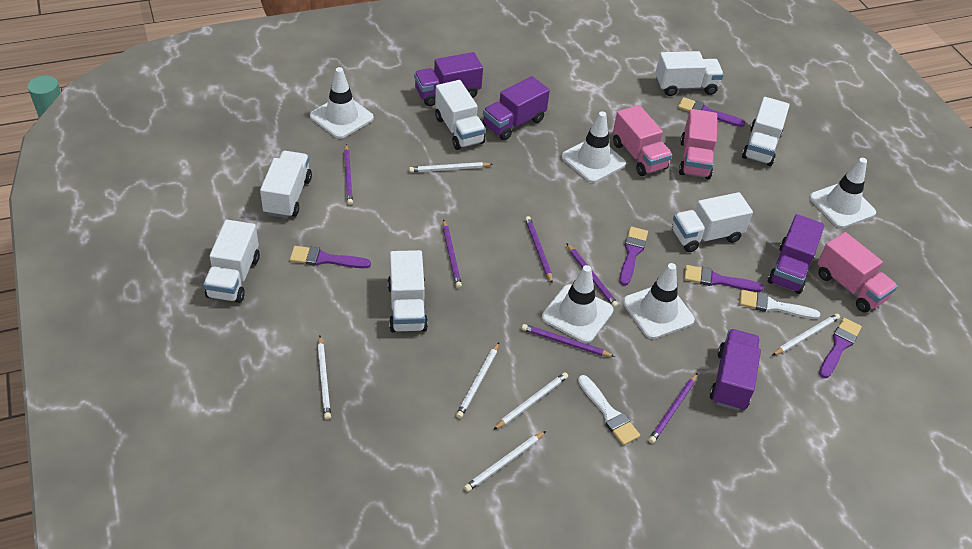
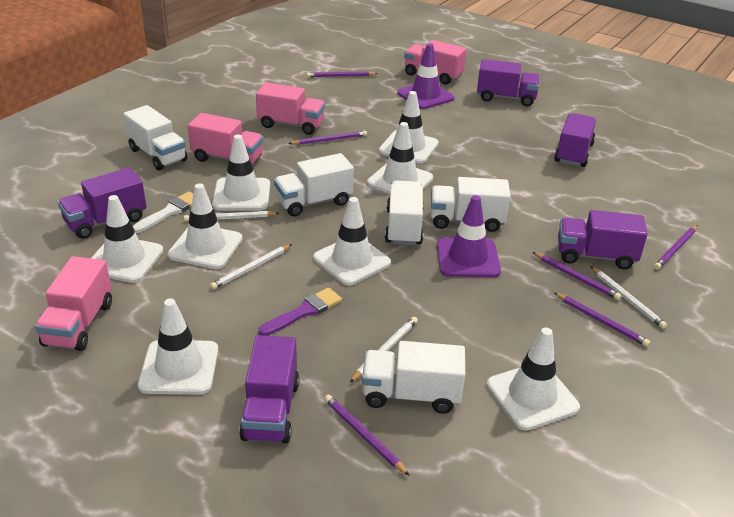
pink truck: [613,105,672,176] [679,109,717,179] [817,232,898,313] = 3 -> [35,256,112,351] [188,113,263,164] [256,83,325,135] [404,40,466,85] = 4
purple brush: [290,246,371,268] [619,226,648,286] [678,97,745,127] [684,265,763,292] [819,318,862,378] = 5 -> [258,288,342,336] = 1
purple traffic cone: none = 0 -> [397,43,454,109] [437,195,501,278] = 2
purple truck: [414,52,483,106] [483,76,550,140] [710,329,761,411] [768,214,825,294] = 4 -> [58,168,146,239] [239,335,299,443] [477,59,540,106] [554,113,596,167] [558,210,648,270] = 5
white brush: [578,375,640,446] [739,290,820,319] = 2 -> [133,191,193,233] = 1
white pencil: [317,336,331,420] [409,162,492,173] [456,342,499,418] [464,431,546,492] [493,372,568,430] [773,314,840,355] = 6 -> [184,211,279,221] [210,244,292,290] [350,317,418,382] [591,267,667,329] = 4
white traffic cone: [310,67,374,139] [542,265,614,343] [562,112,626,183] [623,263,695,339] [809,158,876,228] = 5 -> [91,195,163,283] [138,298,218,395] [168,183,243,269] [212,135,270,211] [313,197,391,285] [367,122,433,194] [379,91,439,164] [487,328,580,431] = 8
white truck: [203,220,260,303] [260,151,312,218] [388,250,428,332] [435,80,486,150] [656,51,724,96] [672,192,753,252] [742,97,790,166] = 7 -> [123,105,187,171] [274,153,354,217] [362,341,465,414] [385,181,423,246] [430,177,511,232] = 5

